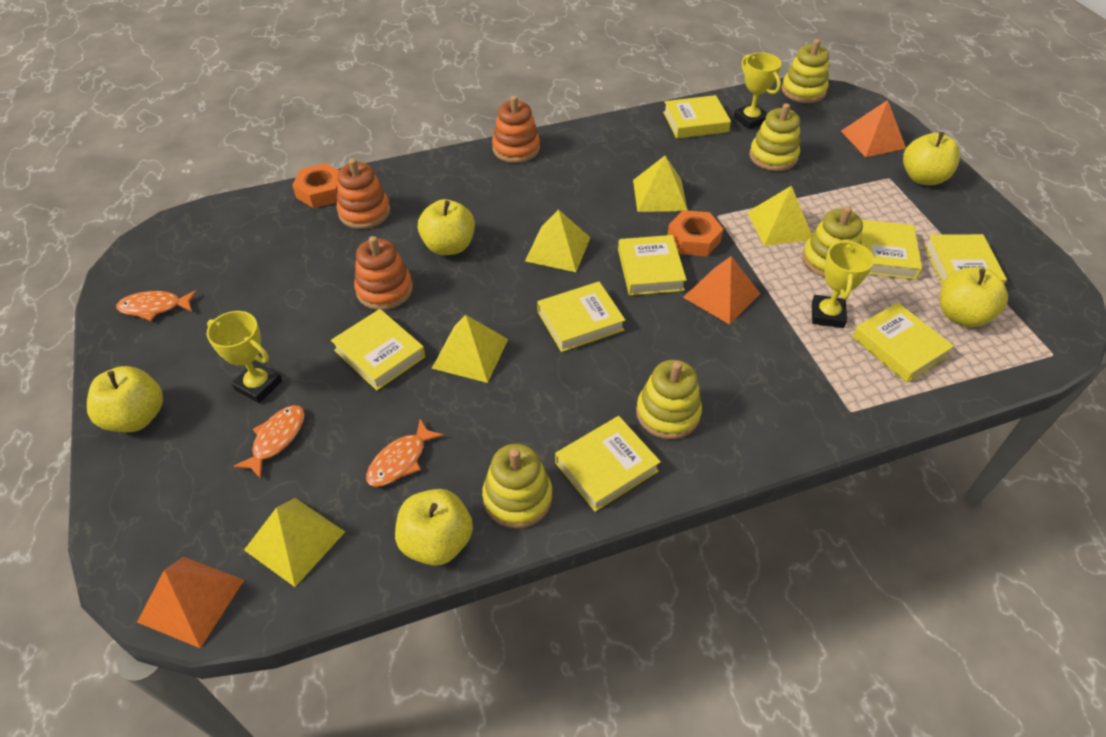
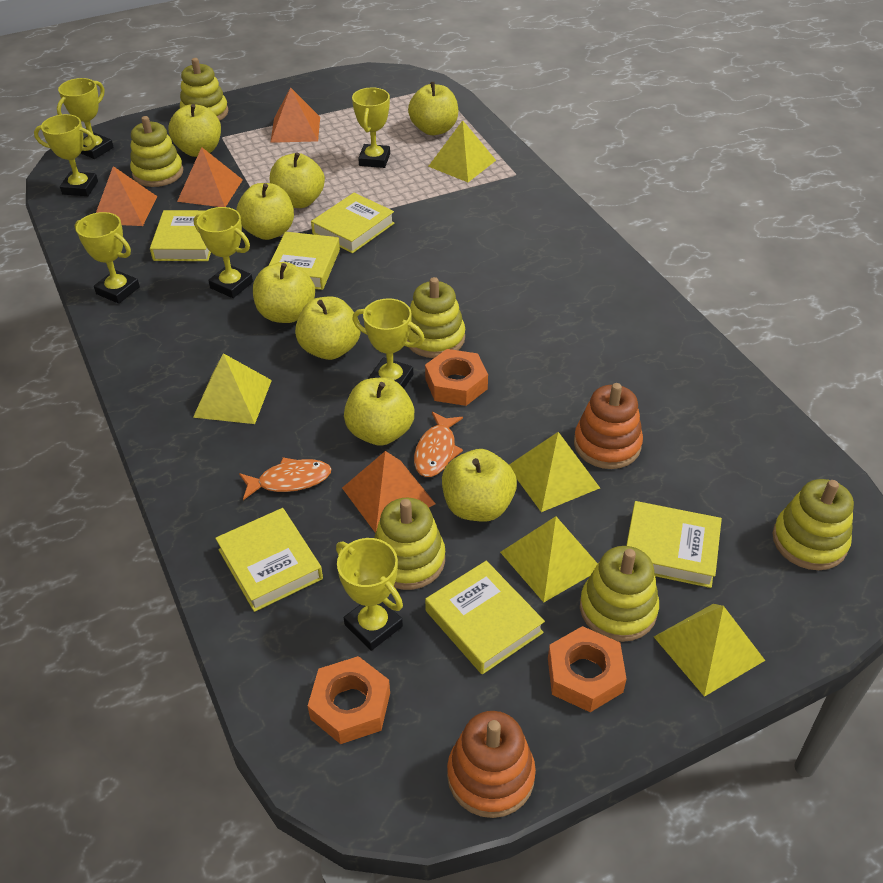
orange fish: [116,290,197,321] [233,405,305,479] [366,419,444,487] = 3 -> [239,457,332,500] [414,411,463,477] = 2
orange nut: [292,163,339,208] [667,210,723,257] = 2 -> [308,656,390,744] [425,349,488,406] [548,626,627,712] = 3
orange pyramid: [137,557,244,648] [683,256,760,325] [841,100,906,157] = 3 -> [96,166,157,226] [177,147,243,207] [270,87,320,143] [342,451,436,533] = 4
orange stacking toy: [336,158,390,229] [354,236,413,310] [492,96,540,163] = 3 -> [447,711,536,818] [574,383,643,469] = 2
yellow apple: [87,366,163,432] [395,489,473,566] [418,199,475,255] [903,132,960,185] [940,267,1008,327] = 5 -> [168,104,221,157] [236,183,294,240] [253,262,315,323] [270,152,325,208] [295,296,360,360] [344,377,414,446] [408,82,458,135] [442,449,517,522] = 8
yellow book: [331,309,425,391] [537,282,625,352] [555,416,661,512] [618,235,687,295] [663,95,731,138] [852,302,954,383] [861,220,922,280] [924,234,1007,285] = 8 -> [150,210,211,261] [215,508,323,612] [269,232,340,290] [311,193,395,253] [425,561,545,674] [626,501,722,588] = 6
yellow stacking toy: [482,444,552,528] [636,360,702,439] [749,103,800,171] [782,39,829,103] [802,206,863,277] = 5 -> [130,116,183,187] [180,58,228,121] [374,497,445,590] [407,277,465,358] [580,546,659,642] [773,479,854,570] = 6
yellow trophy: [207,311,282,403] [734,52,781,129] [812,240,874,328] = 3 -> [34,114,98,196] [57,78,114,159] [75,212,140,304] [194,207,253,298] [336,538,403,651] [352,87,390,168] [352,298,425,388] = 7

